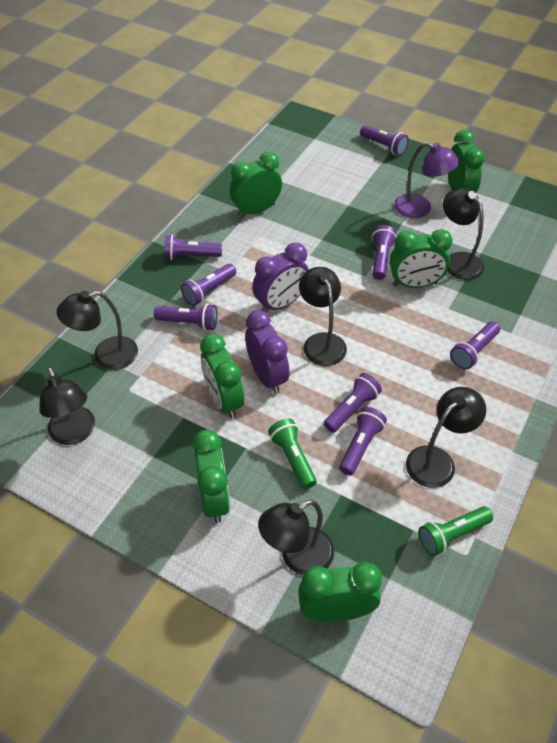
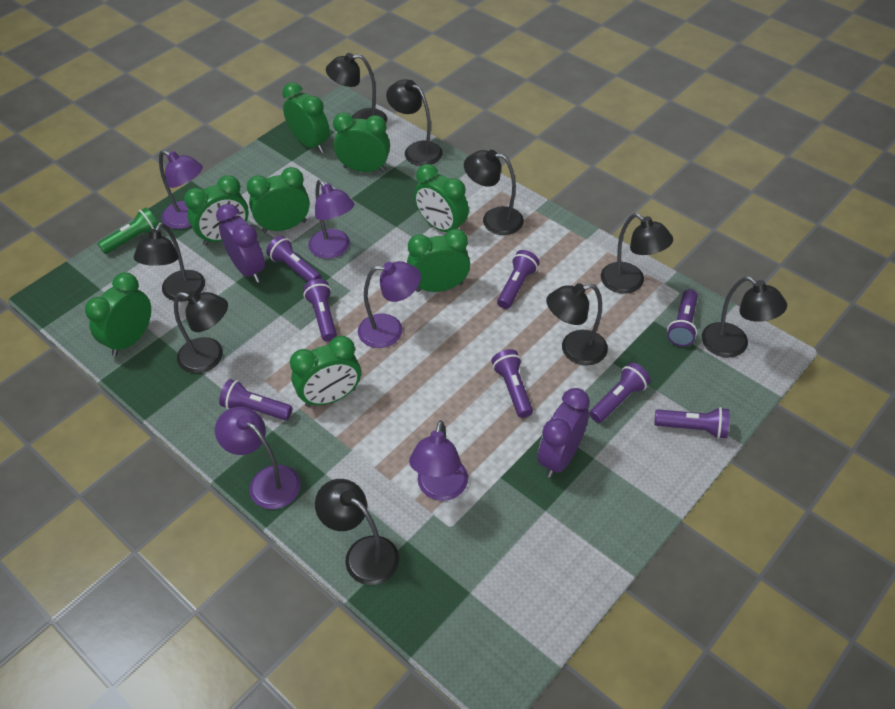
black lamp: [39,367,95,445] [56,291,138,370] [258,500,334,575] [299,267,347,366] [406,387,486,488] [443,188,484,280] = 6 -> [134,222,205,302] [174,291,228,373] [315,479,399,585] [326,53,387,122] [386,79,443,166] [464,150,524,235] [546,283,608,365] [601,213,673,294] [702,276,787,358] = 9
green clock: [193,430,230,523] [200,334,244,419] [230,152,282,218] [298,562,382,622] [390,229,453,288] [448,130,485,193] = 6 -> [85,272,151,356] [184,175,249,246] [247,167,310,233] [282,82,330,153] [290,336,361,407] [333,113,390,172] [407,229,470,292] [414,164,469,232] = 8
green flashlight: [268,418,317,489] [419,506,493,556] = 2 -> [98,207,158,254] = 1
purple lamp: [394,142,460,218] = 1 -> [159,150,203,229] [215,407,301,509] [308,180,354,259] [358,261,421,348] [409,420,468,501] = 5

